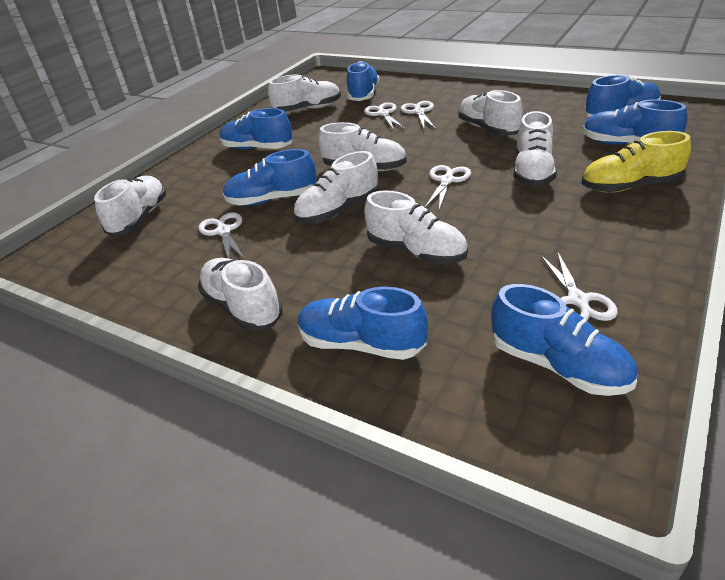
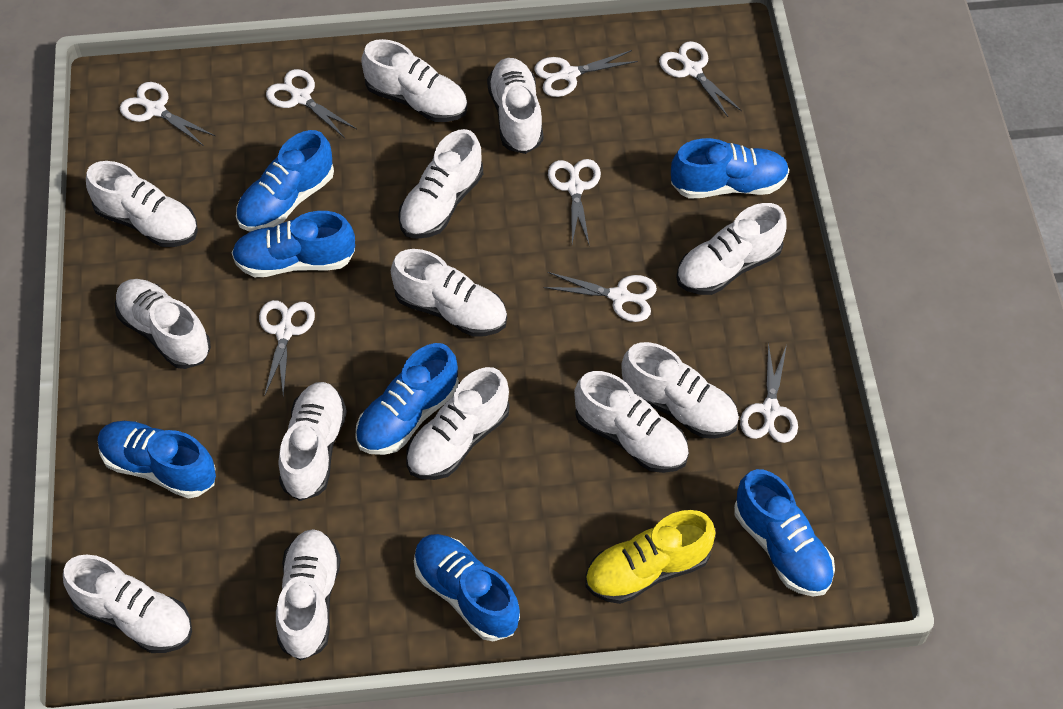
white scissors: [198,212,245,260] [364,102,405,130] [401,101,436,129] [425,165,471,210] [540,251,618,321] = 5 -> [120,82,215,146] [259,300,315,397] [266,69,357,138] [534,50,638,97] [543,272,657,322] [548,159,601,247] [659,41,742,117] [740,342,798,443] = 8
white shoe: [94,176,166,236] [198,258,283,331] [268,75,341,112] [293,151,379,224] [318,122,407,171] [364,190,468,264] [458,90,523,136] [513,111,557,187] = 8 -> [63,555,192,653] [86,161,198,247] [115,279,211,369] [276,529,341,660] [279,382,347,501] [361,39,468,122] [391,249,507,337] [398,129,483,239] [406,367,510,480] [487,58,543,154] [574,371,689,473] [621,342,739,439] [676,203,787,295] = 13

